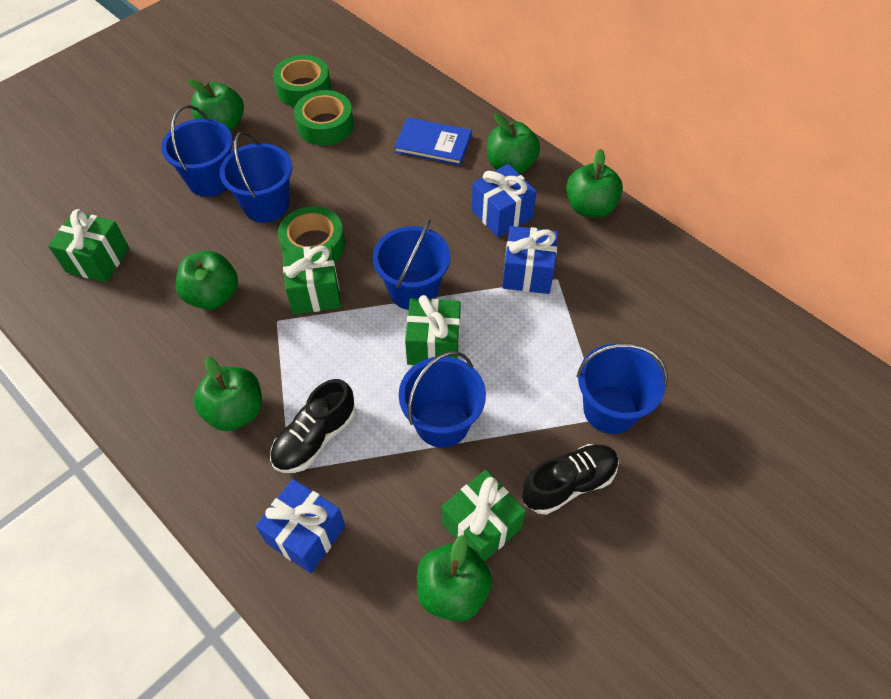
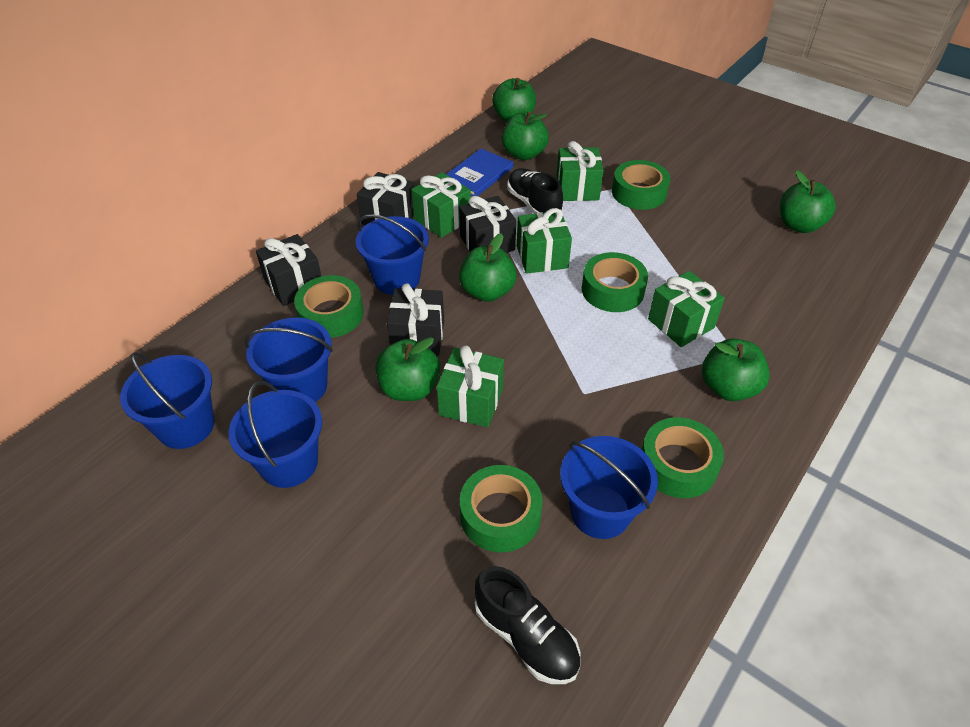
black gift: none = 0 -> [256,234,321,306] [357,172,415,225] [387,283,444,356] [459,196,516,253] = 4
blue gift: [256,479,345,573] [472,164,537,237] [502,226,558,294] = 3 -> none = 0
green gift: [48,209,129,283] [282,245,341,314] [405,295,461,365] [442,470,526,562] = 4 -> [411,172,471,238] [437,345,504,427] [517,208,572,274] [556,141,604,201] [648,271,725,347] = 5
green tape: [273,55,331,107] [278,206,345,262] [294,90,354,146] = 3 -> [294,275,364,338] [460,465,543,552] [582,252,648,312] [612,160,670,210] [642,417,724,498] = 5

